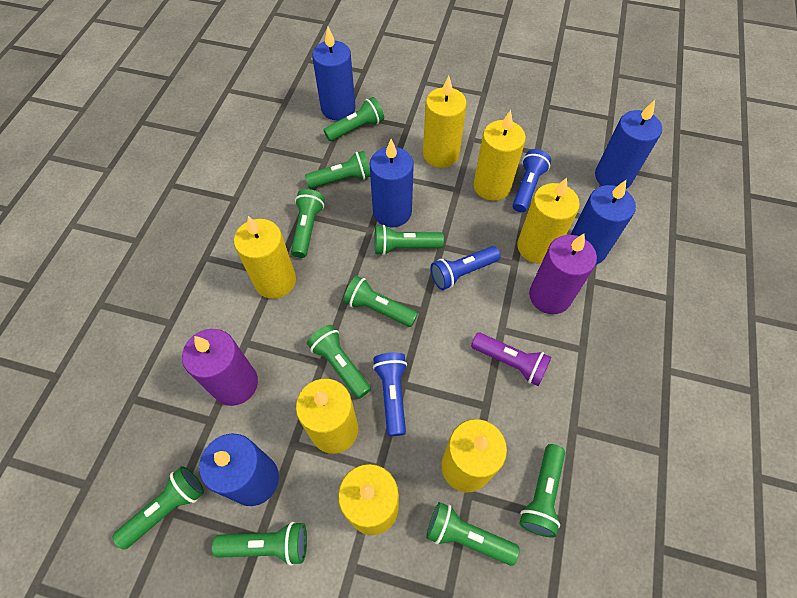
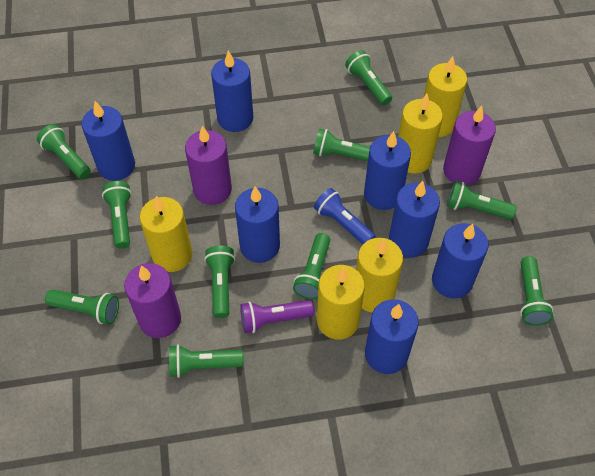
blue candle: [199,433,279,506] [312,27,356,121] [370,139,414,227] [570,180,636,265] [595,100,662,189] = 5 -> [82,101,135,181] [211,51,253,132] [235,186,280,263] [364,131,411,210] [365,299,419,374] [389,181,440,258] [432,223,488,299] = 7
blue flashlight: [373,353,407,436] [430,246,500,290] [512,149,551,212] = 3 -> [314,188,375,244] = 1
purple candle: [182,329,258,406] [529,234,597,314] = 2 -> [124,263,181,338] [185,126,232,205] [443,106,496,185] = 3
yellow candle: [234,216,296,299] [296,379,358,454] [338,464,399,535] [423,76,467,168] [441,419,507,492] [473,110,526,201] [517,178,580,264] = 7 -> [140,196,193,272] [317,265,365,340] [356,238,403,312] [398,94,443,174] [424,56,467,137] = 5

